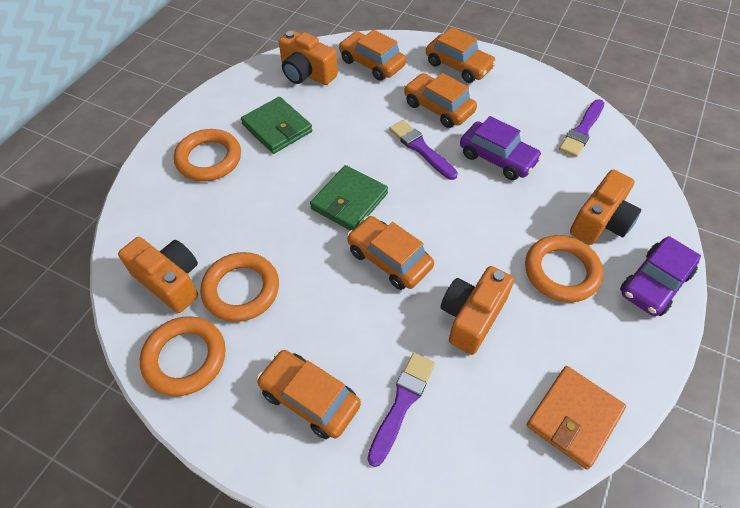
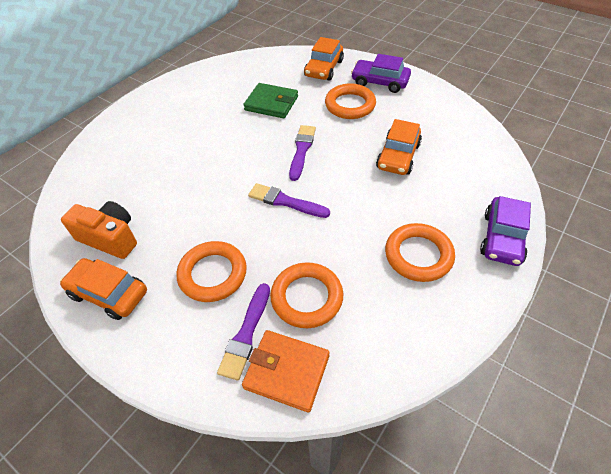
green wallet: [241,97,312,154] [310,165,388,230] = 2 -> [243,83,298,118] = 1
orange camera: [118,237,198,313] [279,30,338,85] [441,266,514,355] [570,169,641,245] = 4 -> [61,201,137,259] = 1
orange car: [257,350,361,439] [339,29,406,81] [347,216,434,290] [404,73,477,128] [426,27,496,83] = 5 -> [60,258,147,320] [304,37,344,81] [376,119,422,175] = 3

